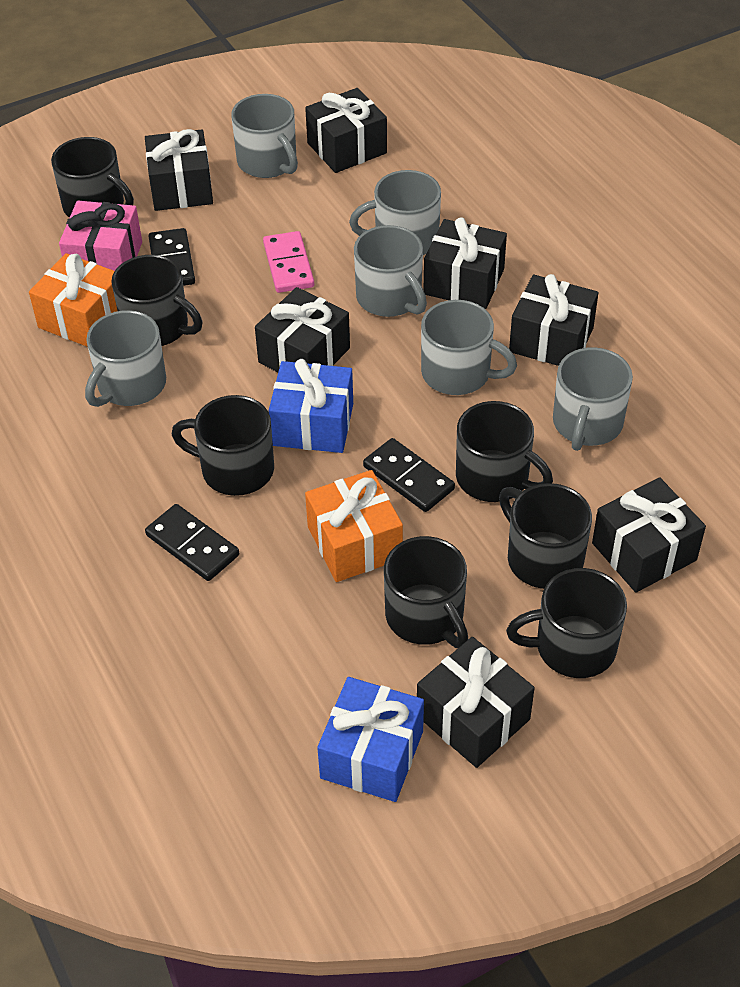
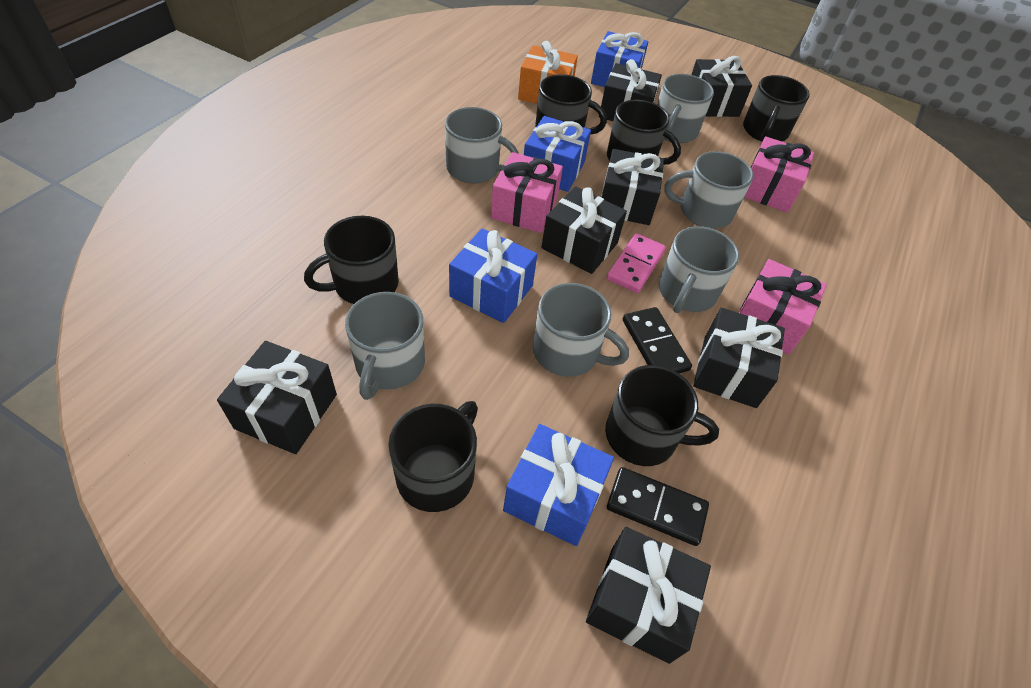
black domino: [145,504,239,581] [149,228,195,286] [363,438,455,512] = 3 -> [607,467,709,546] [623,307,692,373] = 2
black mug: [51,137,134,218] [111,255,202,346] [172,395,274,496] [384,536,468,648] [456,401,553,502] [499,483,592,589] [506,568,627,678] = 7 -> [304,216,399,304] [388,401,478,512] [535,74,607,135] [605,365,719,466] [607,100,681,165] [743,75,810,142] = 6
blue gift: [269,359,353,453] [317,677,424,802] = 2 -> [449,228,537,323] [503,424,614,546] [524,116,591,192] [591,31,648,87] = 4
orange gift: [29,253,118,347] [305,470,403,582] = 2 -> [518,41,578,104] = 1
pink gift: [59,201,142,271] = 1 -> [491,152,563,233] [739,259,827,355] [744,136,814,213] = 3

